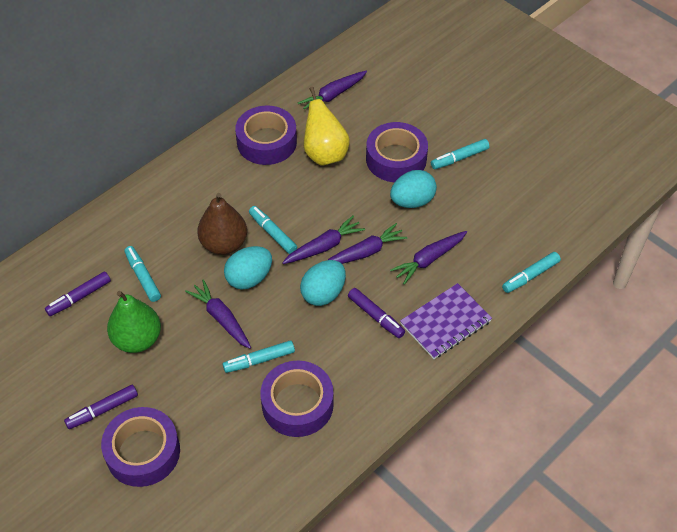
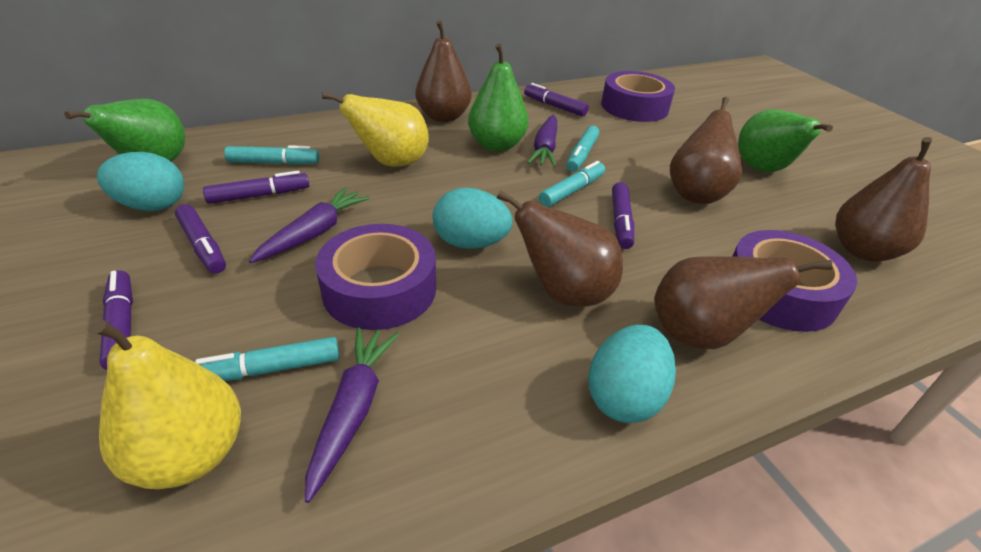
brown pear: [197,193,247,255] = 1 -> [415,20,471,122] [497,190,623,306] [654,256,832,349] [670,97,742,204] [836,137,932,261] = 5
green pear: [107,291,161,353] = 1 -> [64,99,185,161] [468,43,529,152] [738,109,833,173] = 3
purple carrot: [185,279,251,349] [282,216,365,264] [298,71,367,109] [328,223,407,264] [390,231,467,285] = 5 -> [249,187,370,263] [305,327,399,503] [527,115,557,167] = 3
purple marker: [45,271,111,316] [64,385,138,429] [348,288,405,338] = 3 -> [99,270,133,370] [175,204,226,274] [203,171,309,204] [524,83,589,116] [612,182,634,249] = 5
purple notebook: [400,283,492,359] = 1 -> none = 0
purple tape: [101,407,180,487] [235,106,297,165] [260,361,334,437] [366,122,428,182] = 4 -> [315,224,436,330] [601,71,675,122] [733,230,857,332] = 3
turquoise marker: [125,246,161,302] [223,341,295,373] [249,206,297,254] [431,139,489,169] [502,252,561,293] = 5 -> [195,337,339,381] [224,145,319,165] [539,161,605,207] [566,126,600,172] = 4
yellow pear: [304,87,350,166] = 1 -> [92,320,241,489] [322,92,429,167] = 2

